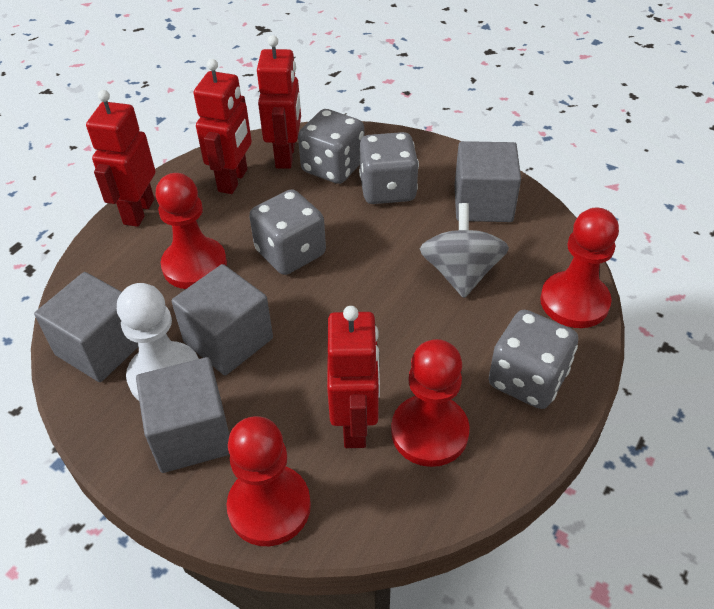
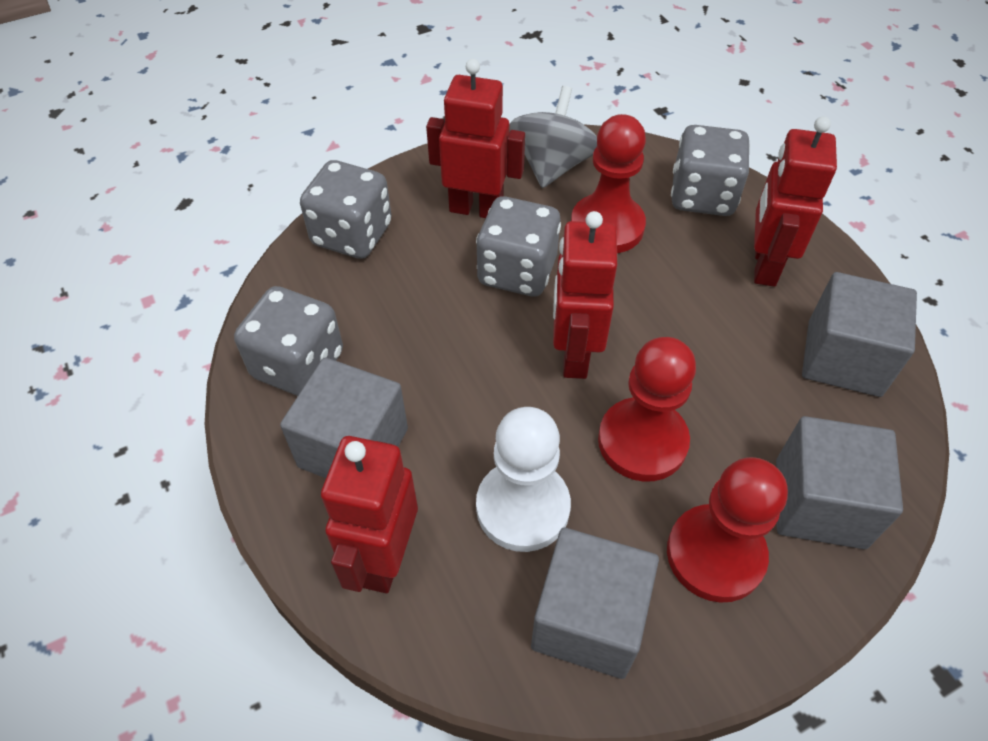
red pawn: [155,173,227,289] [226,416,311,546] [391,339,470,467] [540,208,619,328] = 4 -> [571,114,646,253] [598,337,696,482] [667,457,788,603] = 3

